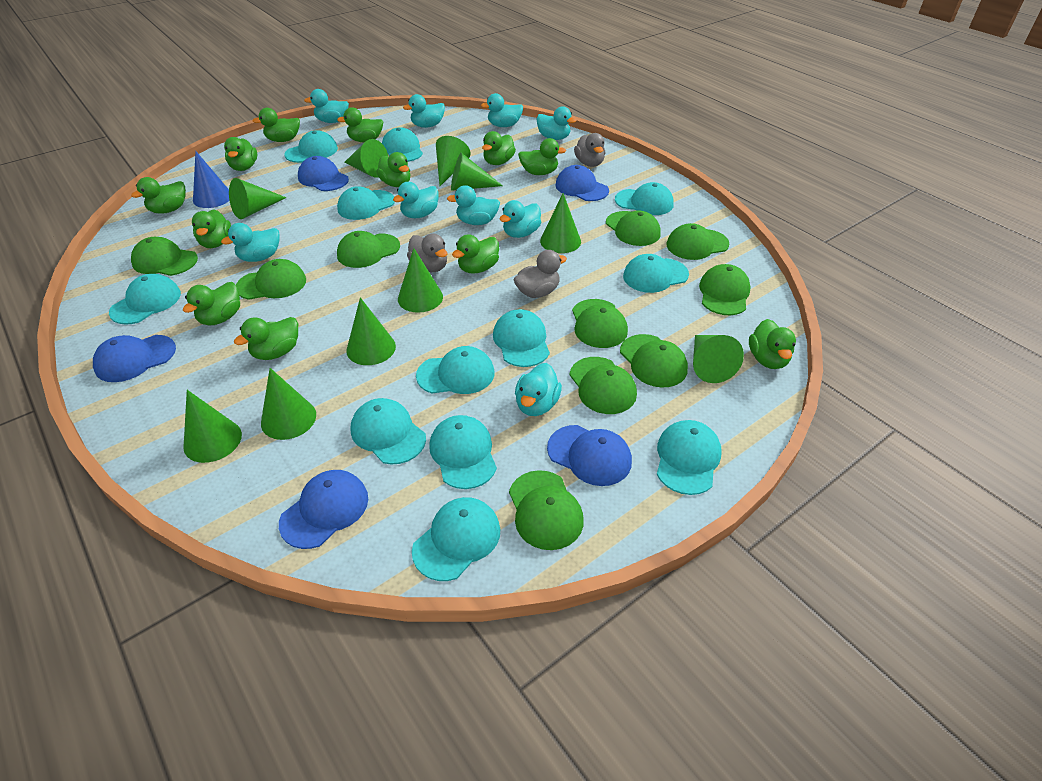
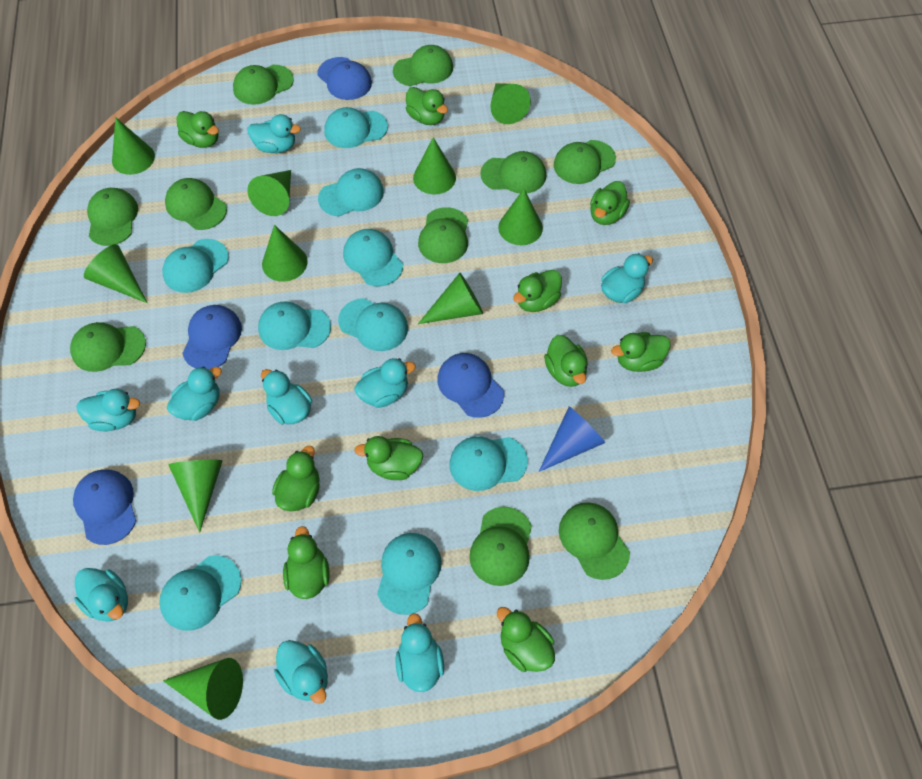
blue cap: [93,335,176,382] [279,470,368,549] [298,156,349,191] [547,425,632,486] [555,165,609,201] = 5 -> [73,470,136,545] [182,305,242,369] [318,57,372,100] [437,353,504,418] = 4
green duck: [131,177,186,214] [183,282,240,326] [192,209,231,248] [224,137,257,171] [234,317,298,360] [253,108,300,142] [337,107,383,142] [377,152,411,187] [452,234,499,274] [482,131,516,165] [518,138,566,175] [749,319,796,369] = 12 -> [176,111,219,148] [272,446,320,511] [283,526,329,599] [354,436,423,480] [406,87,448,125] [497,607,555,672] [513,269,562,312] [544,335,588,387] [590,181,630,225] [611,332,671,372] = 10
grey duck: [407,233,448,272] [514,250,567,298] [574,133,605,167] = 3 -> none = 0
turquoise cap: [109,274,181,325] [284,130,338,163] [337,186,395,220] [350,398,426,465] [382,127,423,162] [412,497,500,581] [416,346,494,394] [429,415,497,489] [493,309,550,367] [615,182,674,215] [623,254,689,293] [657,420,722,495] = 12 -> [159,555,241,631] [162,239,229,293] [258,302,331,350] [318,168,384,217] [324,107,388,148] [338,298,408,351] [343,229,403,287] [377,533,442,615] [449,436,528,491] = 9

